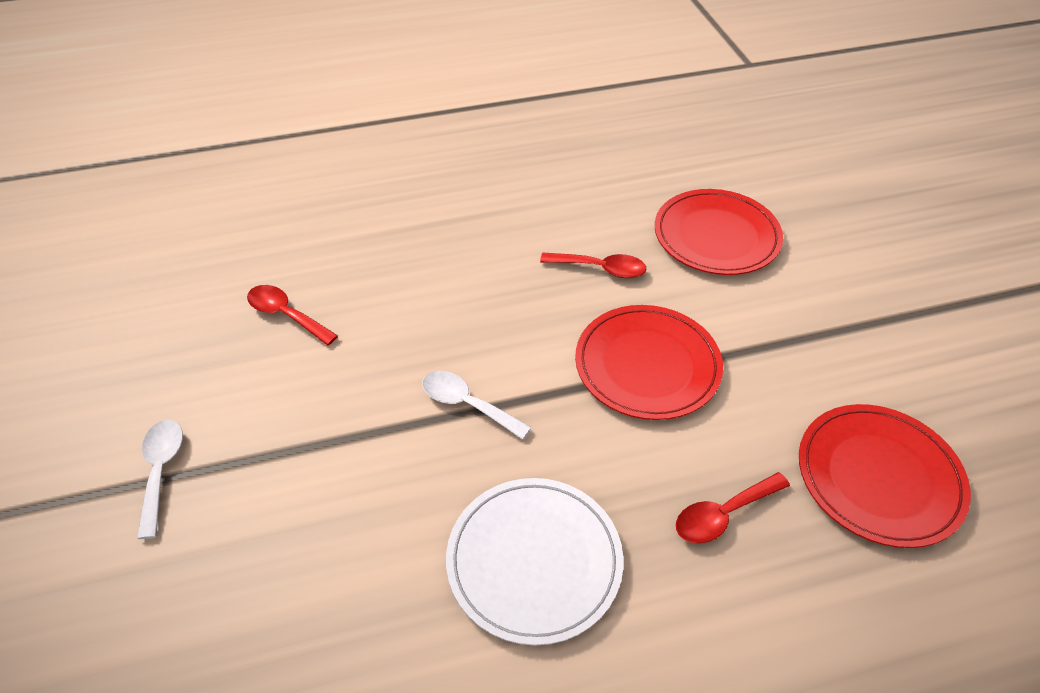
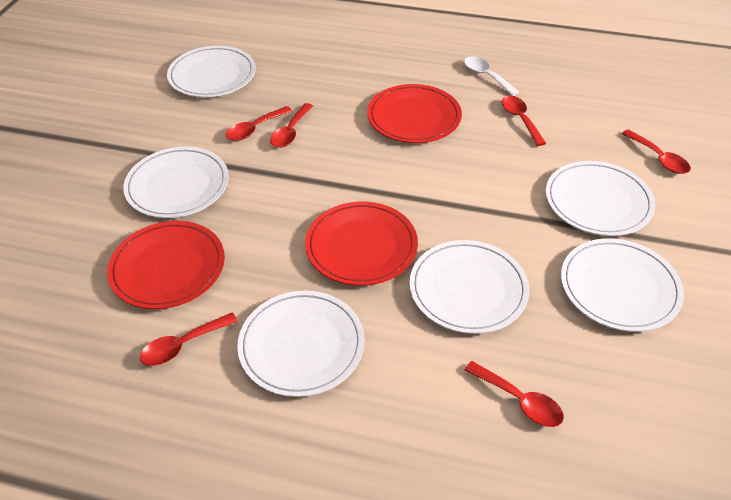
red spoon: [247,285,338,345] [540,253,647,278] [676,472,790,544] = 3 -> [140,313,238,366] [226,106,292,141] [270,103,313,148] [465,361,564,427] [502,95,546,146] [622,129,691,174] = 6
white plate: [446,478,623,646] = 1 -> [123,147,229,218] [167,46,256,97] [237,291,365,397] [410,240,530,334] [546,161,655,236] [561,238,684,332] = 6
white spoon: [137,420,183,539] [422,371,532,440] = 2 -> [464,56,519,96] = 1

